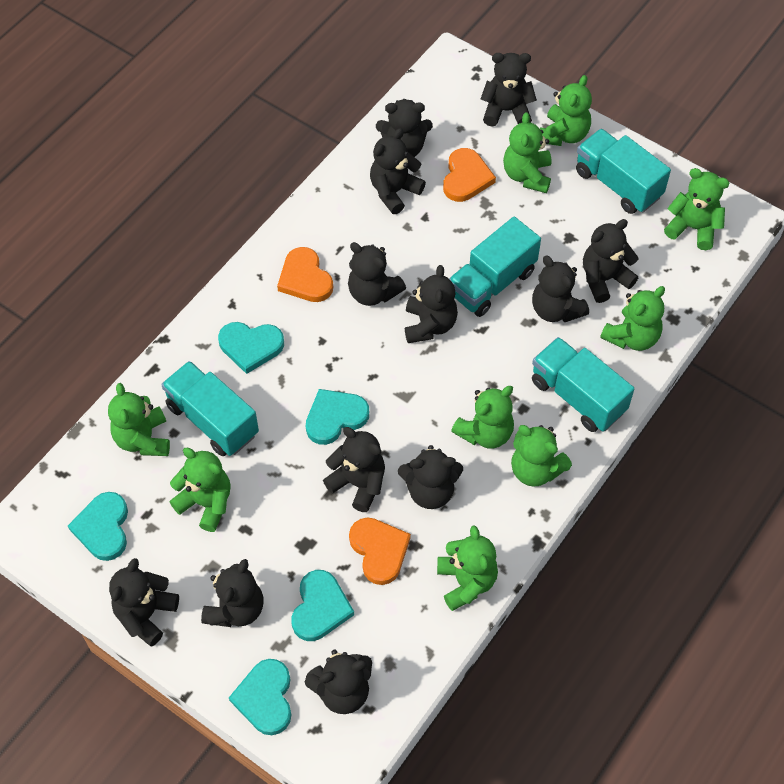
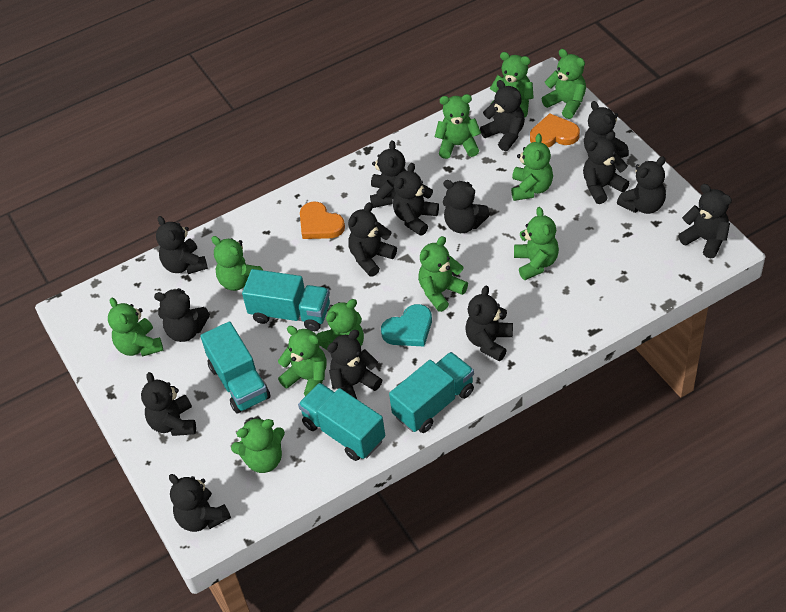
black teddy bear: [109,558,179,646] [201,559,263,627] [305,650,372,714] [323,427,385,512] [348,242,406,306] [370,128,426,214] [376,99,433,157] [398,445,463,509] [405,265,458,343] [481,53,537,127] [532,256,589,322] [583,219,638,303] = 12 -> [141,372,196,436] [154,288,210,342] [156,216,208,274] [169,474,231,532] [327,330,382,399] [348,202,397,277] [370,140,406,208] [393,163,439,236] [443,180,490,233] [465,286,513,361] [480,80,525,151] [583,132,629,204] [584,101,629,158] [617,157,666,214] [678,184,732,258] = 15
green teddy bear: [108,383,170,456] [169,448,231,532] [437,525,498,611] [451,386,514,449] [503,112,551,193] [511,425,572,487] [540,75,592,146] [600,286,665,351] [664,168,729,250] = 9 -> [108,298,163,357] [211,236,264,291] [231,417,285,473] [278,326,327,396] [317,299,364,350] [418,236,468,312] [435,94,481,159] [490,52,534,118] [511,134,553,201] [514,207,559,280] [542,49,586,119] = 11
orange heart: [277,247,333,302] [349,517,411,585] [443,148,496,202] = 3 -> [300,202,345,239] [530,113,580,148] = 2
turquoise heart: [68,492,128,561] [218,322,284,374] [229,659,291,735] [291,570,354,641] [306,389,369,445] = 5 -> [381,304,432,347] = 1

